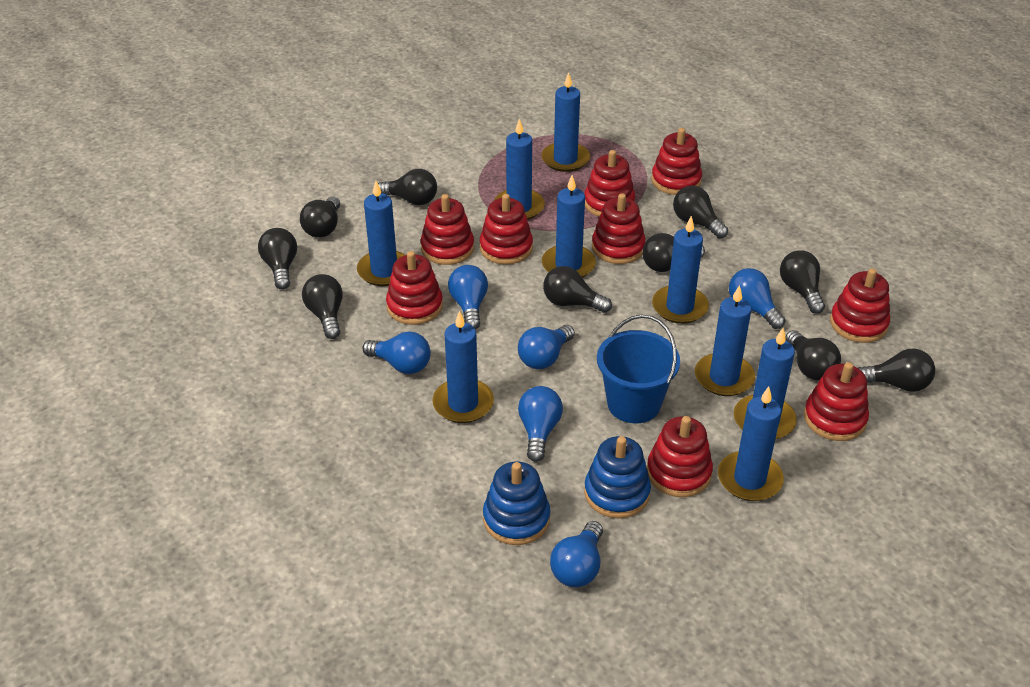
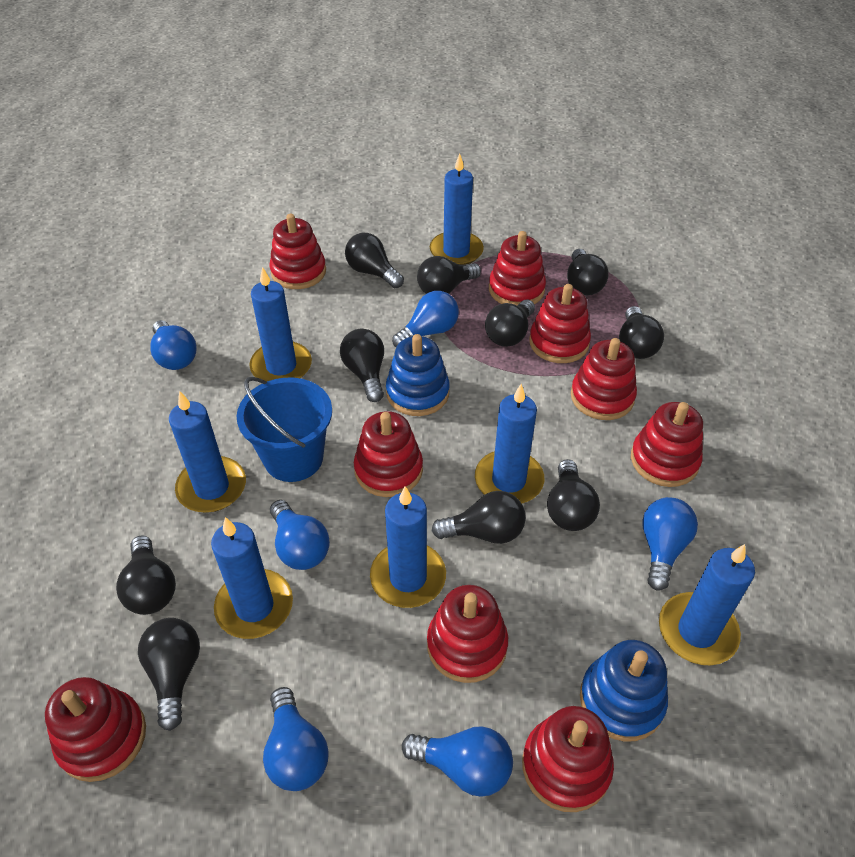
blue candle: [357,181,405,286] [432,311,494,423] [494,119,545,220] [541,72,590,172] [542,175,596,278] [652,216,709,324] [695,285,755,396] [718,386,784,501] [734,328,797,440] = 9 -> [169,391,246,513] [211,517,293,639] [249,267,312,381] [370,486,446,608] [430,153,484,265] [475,384,544,503] [659,544,755,665] = 7

